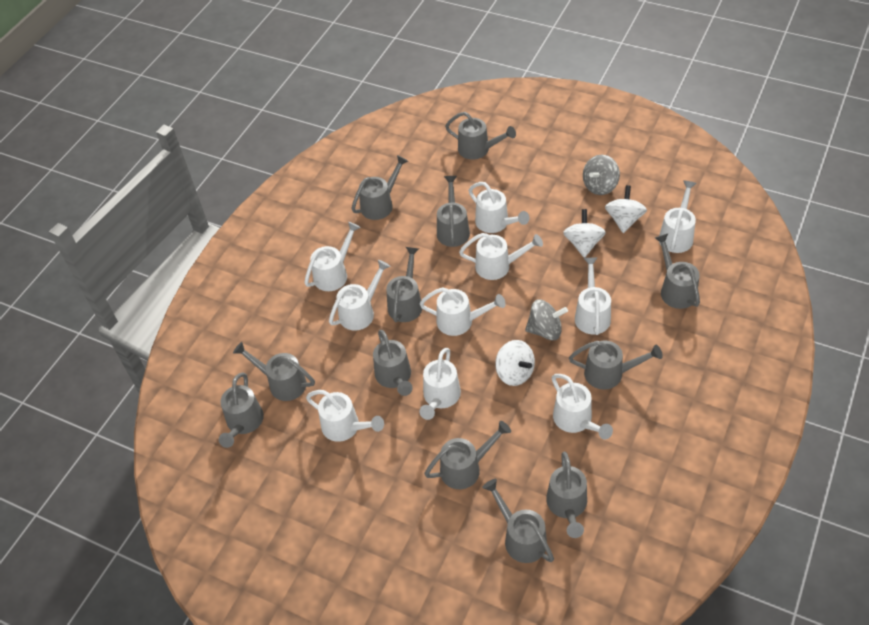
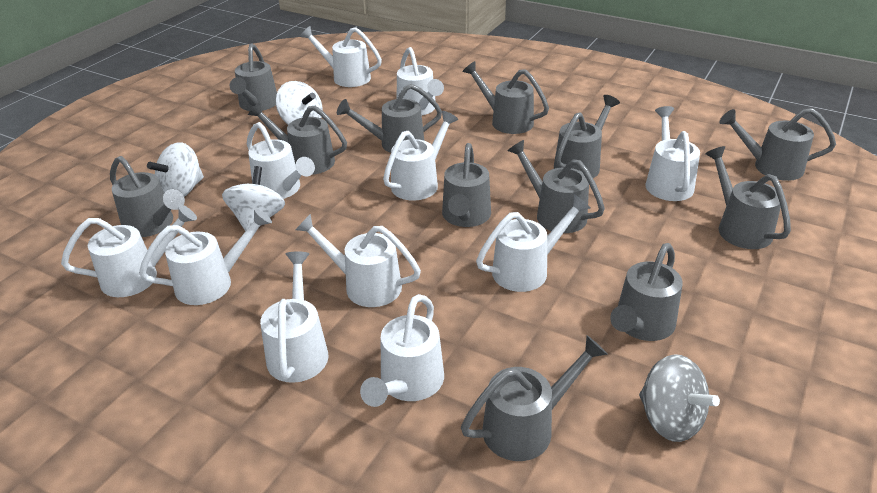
grey spinning top: [525,299,568,340] [583,155,620,195] = 2 -> [639,354,720,442] = 1
white watering can: [304,222,361,291] [306,390,384,442] [329,260,391,331] [419,348,461,420] [420,287,506,336] [459,233,543,280] [468,182,529,233] [552,374,613,440] [575,257,611,335] [659,180,697,253] = 10 -> [61,205,197,297] [139,208,272,305] [247,122,315,199] [260,252,328,383] [295,214,421,307] [300,26,382,87] [360,294,444,407] [383,111,458,201] [397,47,444,115] [476,194,591,292] [645,106,700,201] = 11

